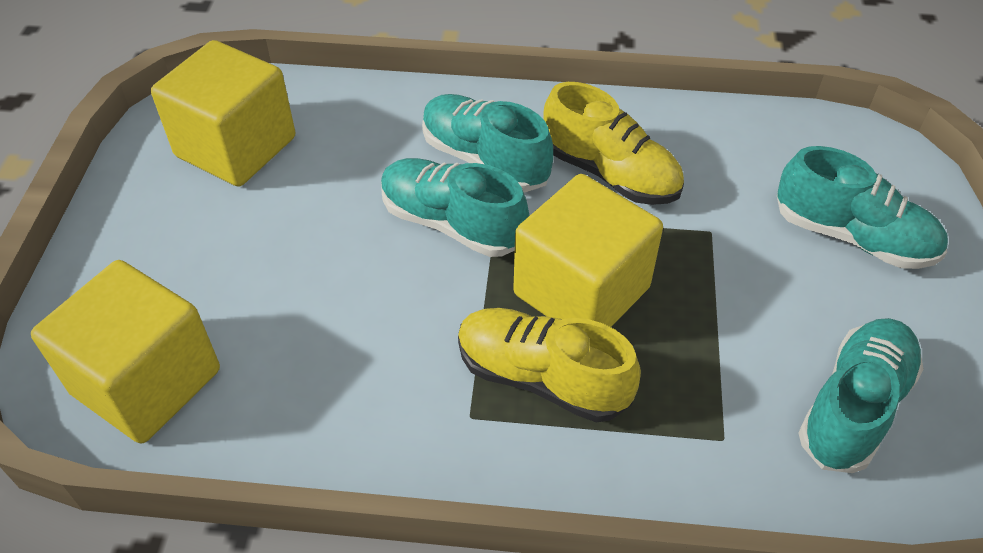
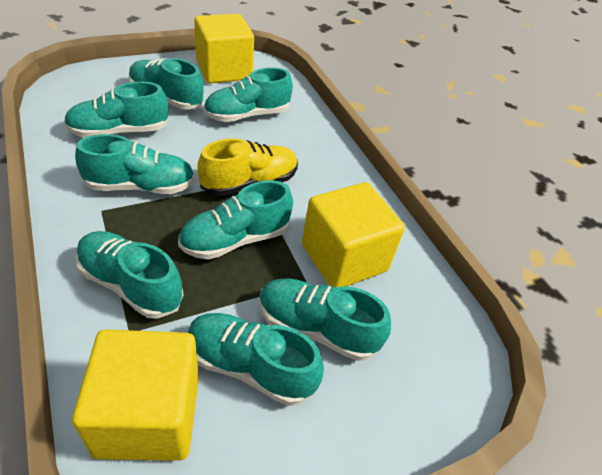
turquoise shoe: [381,158,529,257] [422,94,553,193] [777,146,948,269] [798,318,924,473] = 4 -> [64,82,168,138] [75,134,195,194] [76,231,183,319] [129,58,204,110] [178,180,293,260] [188,313,324,406] [203,67,293,122] [259,278,391,361] = 8
yellow shoe: [458,308,641,422] [544,82,684,205] = 2 -> [197,138,298,196] = 1

